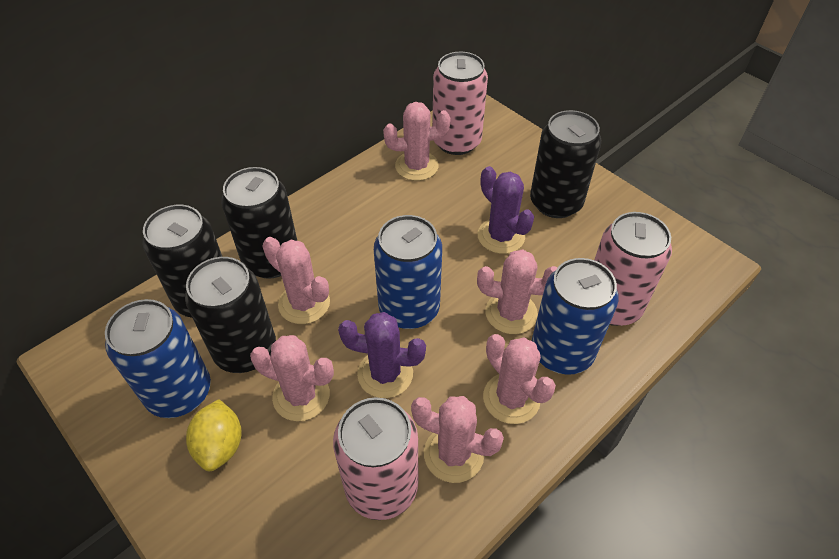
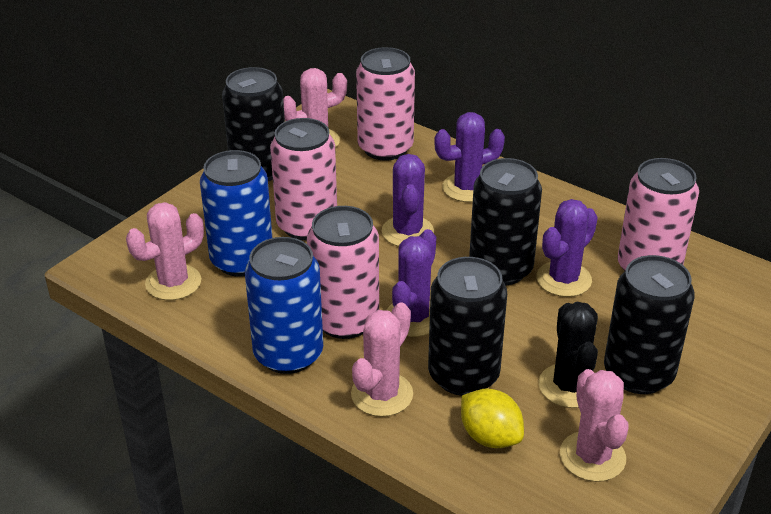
black cactus: none = 0 -> [538,302,598,408] = 1
blue can: [105,299,211,418] [374,215,442,329] [532,258,619,375] = 3 -> [200,150,272,277] [245,237,323,374] = 2
pink cactus: [250,335,334,421] [262,237,330,324] [383,102,451,181] [411,396,504,483] [477,249,557,334] [483,334,556,424] = 6 -> [126,202,204,300] [283,68,347,148] [351,302,413,417] [560,369,629,482] = 4
pink can: [333,397,418,520] [432,52,488,155] [594,212,672,326] = 3 -> [270,118,337,240] [307,206,379,339] [356,47,415,161] [618,158,699,271] = 4
purple cactus: [338,312,426,398] [478,166,534,254] = 2 -> [382,154,434,246] [387,229,436,337] [434,112,505,202] [536,199,598,297] = 4

